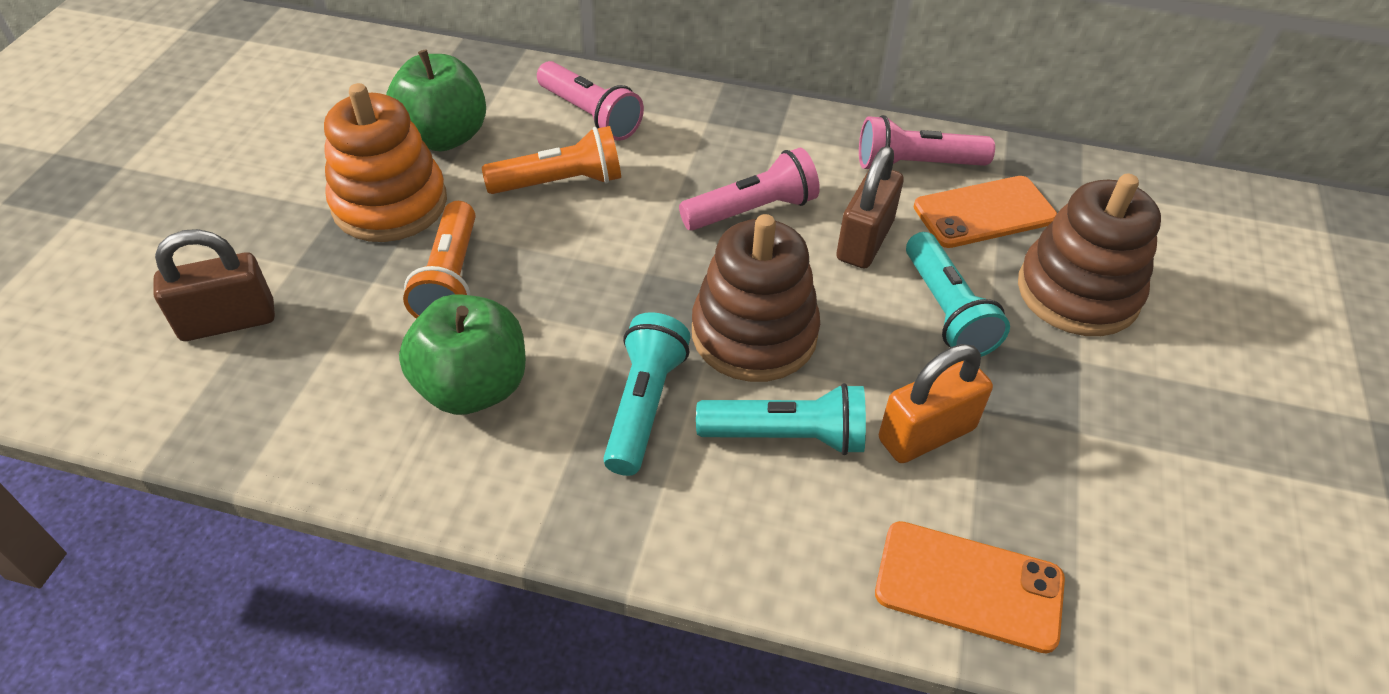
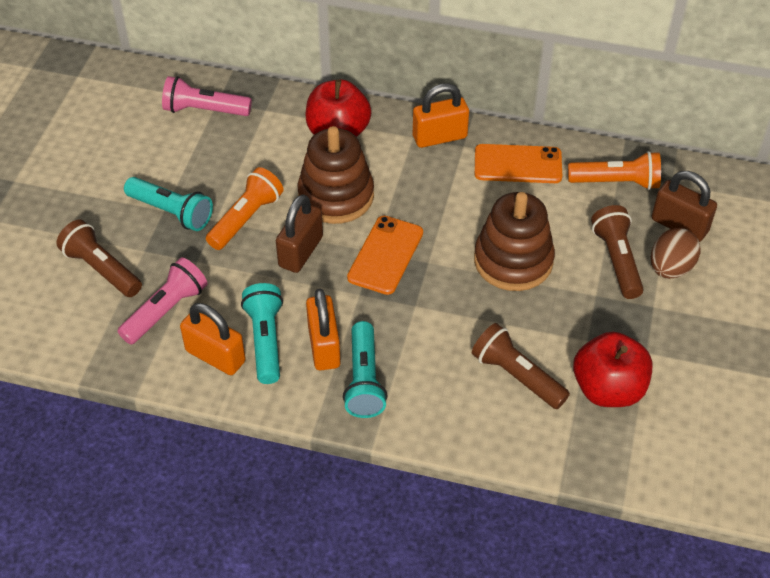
brown egg: none = 0 -> [651,228,700,279] = 1
brown flashlight: none = 0 -> [57,220,142,297] [472,323,570,409] [591,205,644,299] = 3
green apple: [386,50,486,151] [399,295,526,415] = 2 -> none = 0
orange padlock: [879,344,993,463] = 1 -> [180,303,246,375] [306,289,341,370] [413,83,469,148] = 3
orange stacking toy: [324,83,447,242] = 1 -> none = 0
pink flashlight: [537,61,644,141] [679,148,820,231] [859,115,995,169] = 3 -> [118,258,208,345] [162,76,252,116] = 2
red apple: none = 0 -> [305,79,371,137] [573,331,653,407] = 2

